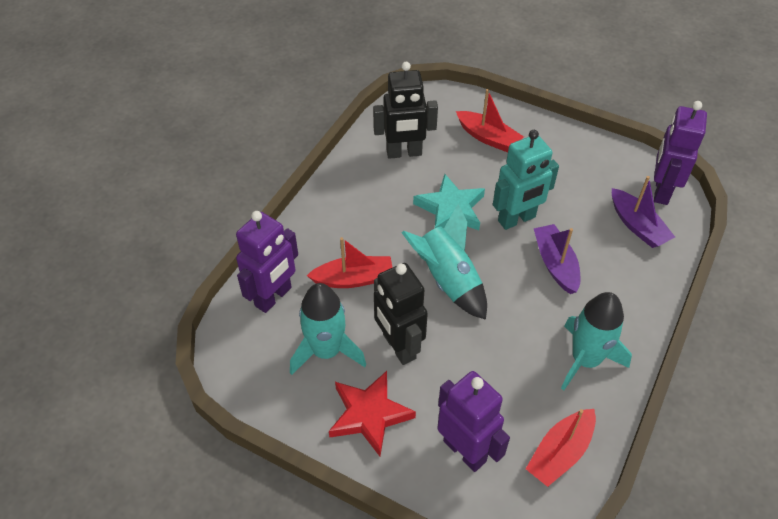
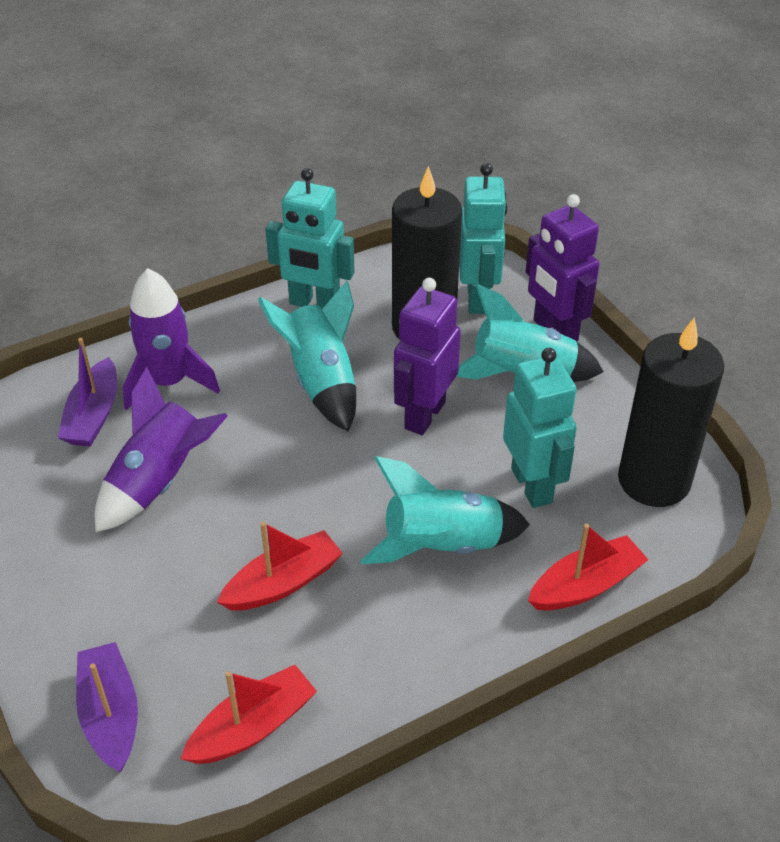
black candle: none = 0 -> [392,166,462,340] [618,318,724,507] = 2
black robot: [373,62,438,159] [374,263,428,365] = 2 -> none = 0
purple robot: [236,211,298,313] [437,371,510,472] [654,101,707,205] = 3 -> [394,278,461,435] [525,194,600,341] = 2
purple rocket: none = 0 -> [95,367,228,532] [123,268,220,410] = 2
red star: [329,371,416,456] = 1 -> none = 0
turquoise robot: [493,130,559,230] = 1 -> [265,168,355,309] [459,163,507,314] [503,348,577,508] = 3
turquoise star: [413,174,485,230] = 1 -> none = 0

